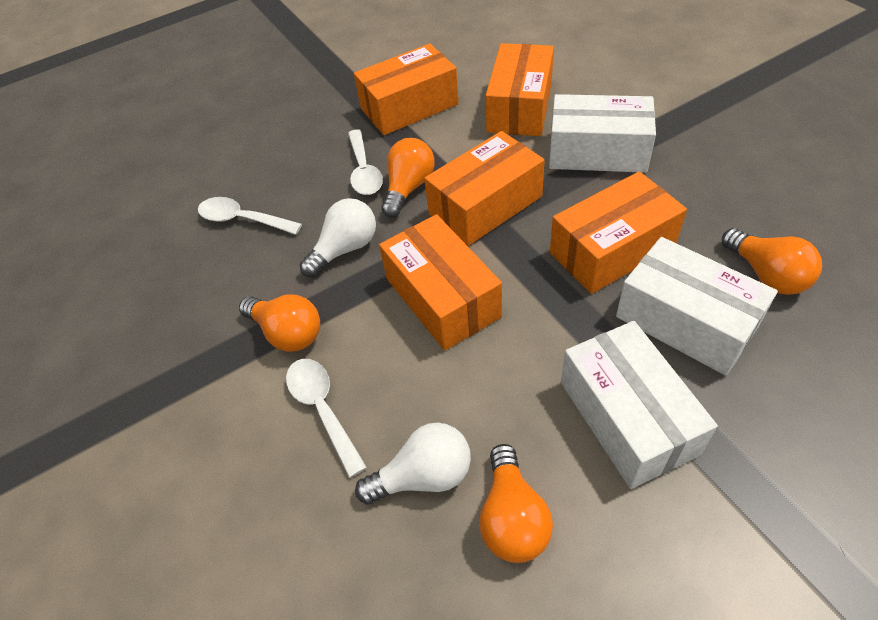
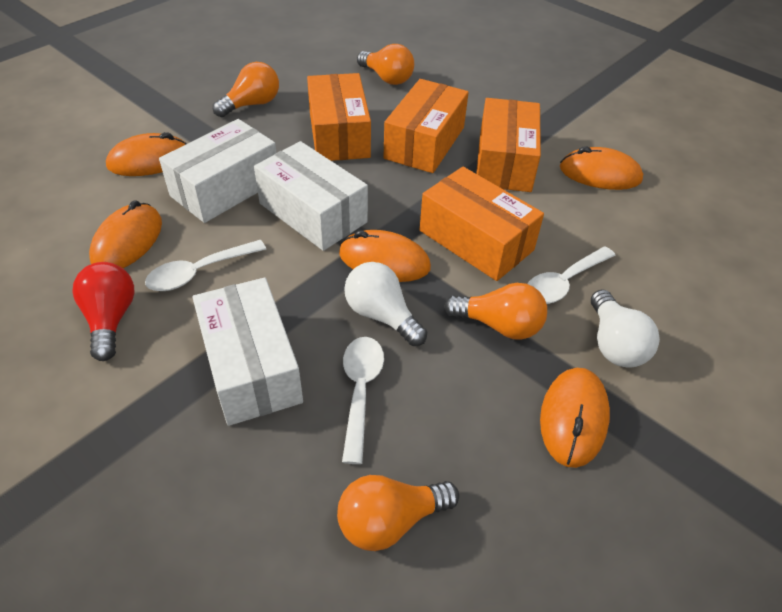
orange box: [354,43,459,135] [379,214,502,351] [424,131,545,246] [485,43,554,136] [550,171,687,294] = 5 -> [307,73,371,161] [384,79,469,173] [420,167,544,281] [476,98,541,192] = 4
orange mouse: none = 0 -> [89,200,162,268] [106,132,187,176] [339,230,431,282] [540,368,610,468] [560,146,643,190] = 5
red light bulb: none = 0 -> [73,262,135,361] = 1

